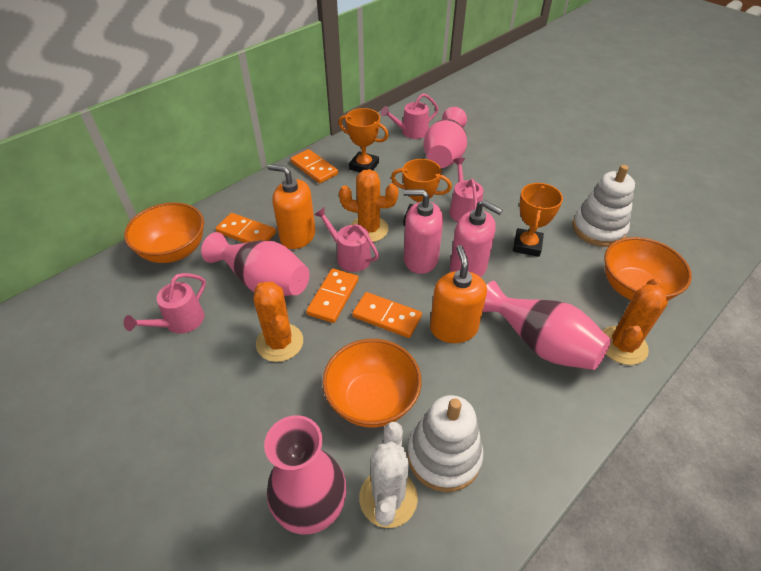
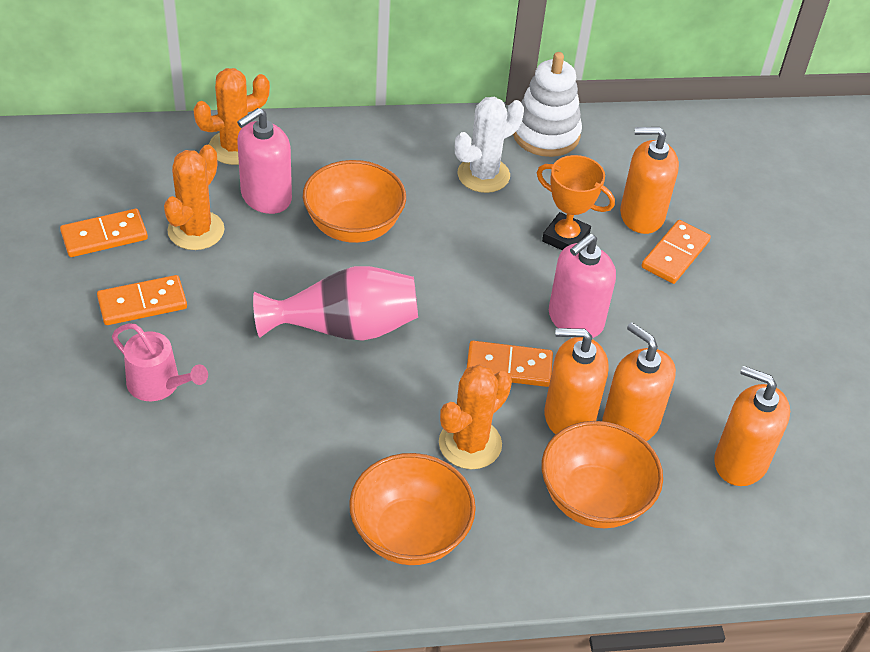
orange soap dispenser: [268,164,315,249] [430,245,487,343] = 2 -> [544,328,609,434] [602,322,676,441] [620,127,679,234] [714,366,790,486] = 4
orange trophy: [338,108,389,172] [391,159,452,226] [513,183,563,257] = 3 -> [537,155,615,250] = 1
pink vase: [201,232,310,296] [264,415,346,534] [423,107,467,168] [483,281,611,370] = 4 -> [253,266,418,341] = 1
pink watering can: [124,273,206,334] [314,208,379,272] [381,93,438,139] [449,158,483,222] = 4 -> [112,323,208,401] = 1
white stacking toy: [407,395,483,492] [572,165,635,247] = 2 -> [513,52,582,157] = 1

